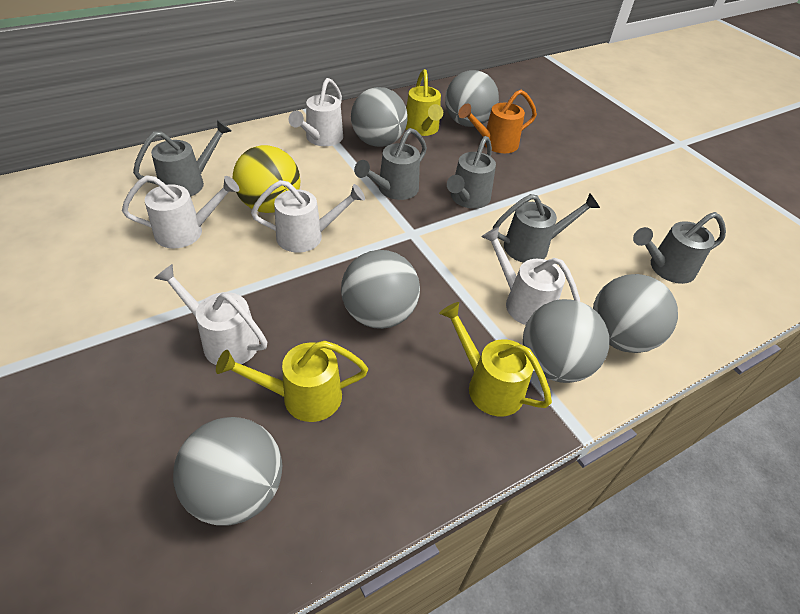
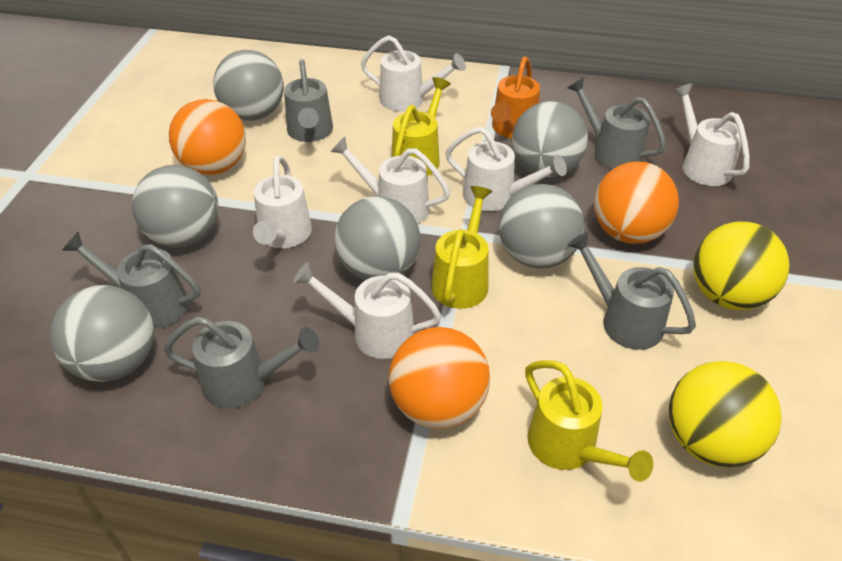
orange ball: none = 0 -> [169,99,246,175] [389,327,490,429] [594,162,679,244] = 3
white watering can: [122,175,239,248] [154,264,267,365] [251,180,365,253] [289,78,343,146] [481,227,580,325] = 5 -> [253,155,312,248] [293,262,441,359] [331,137,450,224] [361,36,466,111] [445,127,567,211] [673,84,750,186] = 6
yellow ball: [233,145,300,213] = 1 -> [669,361,782,468] [693,222,790,310] = 2

